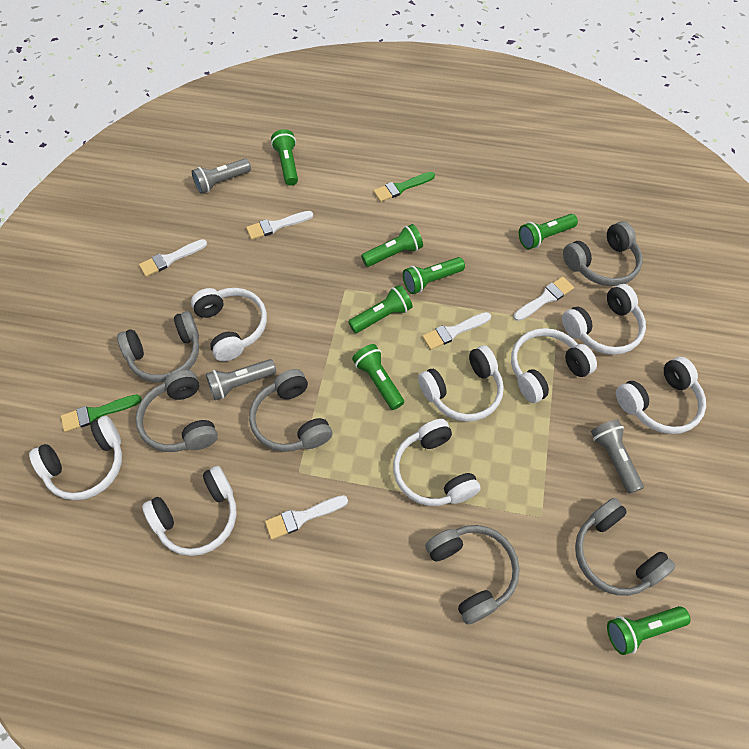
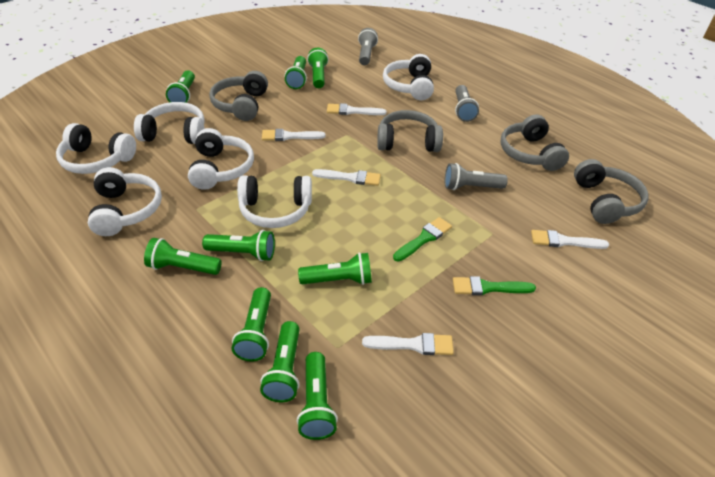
green flashlight: [271,129,298,186] [348,285,413,333] [352,344,404,410] [361,224,423,267] [403,257,465,294] [519,214,578,249] [607,606,691,655] = 7 -> [144,238,222,275] [166,70,195,103] [202,230,275,261] [232,287,271,361] [260,321,300,402] [285,56,307,89] [297,352,338,440] [298,252,372,285] [307,47,329,88] = 9
grey headphones: [117,311,199,382] [135,370,218,452] [249,369,332,452] [425,525,520,625] [563,221,643,286] [575,498,676,596] = 6 -> [209,71,268,121] [377,110,443,152] [500,114,569,171] [574,159,649,224] = 4
white headphones: [29,416,122,500] [142,466,237,556] [191,288,267,361] [393,419,481,506] [418,345,504,422] [511,328,597,403] [562,284,646,355] [616,357,706,434] = 8 -> [56,123,136,174] [88,167,162,236] [134,102,205,144] [188,128,254,190] [237,175,312,228] [383,54,434,100] = 6

